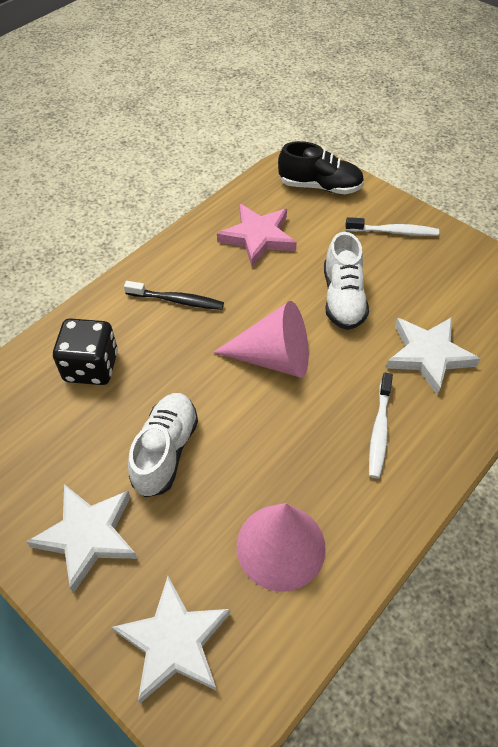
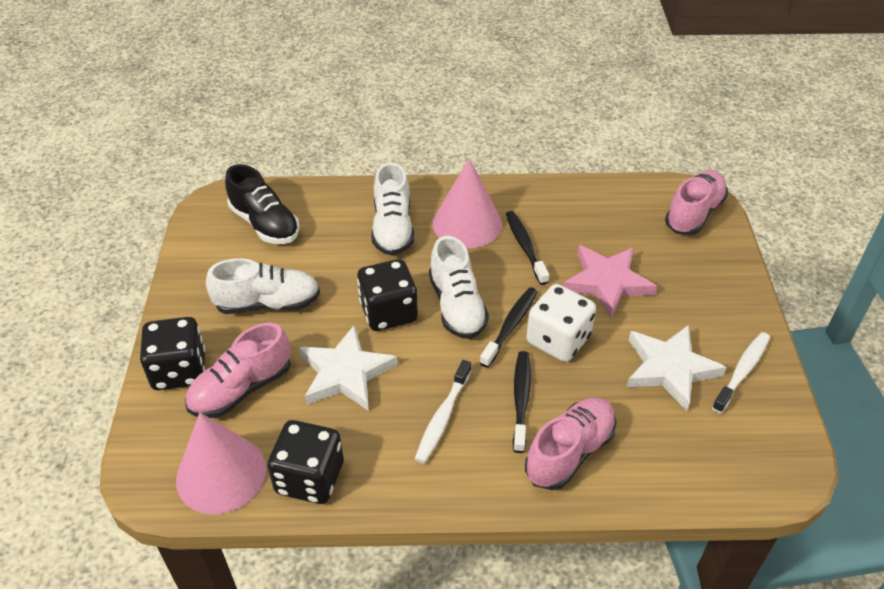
black dice: [53,318,118,385] = 1 -> [140,317,205,390] [267,420,343,504] [357,259,418,331] = 3
black toothbrush: [124,281,224,310] = 1 -> [480,287,537,368] [506,211,549,285] [513,351,531,453] = 3
pink shoe: none = 0 -> [185,322,291,418] [525,397,617,490] [665,170,728,235] = 3
white dice: none = 0 -> [526,284,596,362] = 1
white shoe: [128,393,198,497] [324,232,369,330] = 2 -> [206,258,320,314] [372,162,414,256] [429,236,489,339] = 3
white star: [26,484,138,593] [112,576,231,703] [386,317,480,395] = 3 -> [299,325,397,411] [627,325,727,411] = 2

